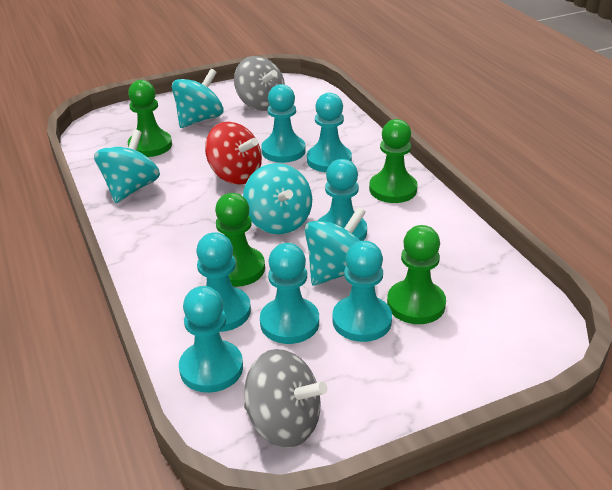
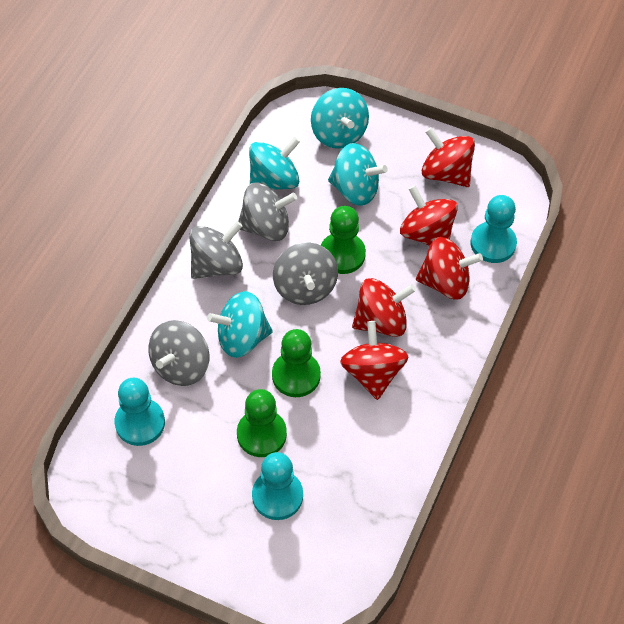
green pawn: [128,80,172,157] [215,193,265,287] [369,119,418,203] [387,225,446,324] = 4 -> [237,389,287,457] [272,329,321,397] [321,206,366,274] = 3
grey spinning top: [234,56,285,111] [244,349,328,448] = 2 -> [148,320,209,386] [189,221,243,279] [238,182,297,241] [273,243,338,305] = 4
red spinning top: [205,122,262,185] = 1 -> [340,321,408,400] [352,278,416,337] [400,185,458,246] [416,237,483,300] [422,127,475,187] = 5
turquoise pawn: [179,286,243,393] [196,232,251,332] [260,243,319,344] [261,84,306,163] [307,93,352,172] [318,159,367,241] [332,241,392,342] = 7 -> [115,378,165,446] [252,452,303,520] [470,195,517,263] = 3

